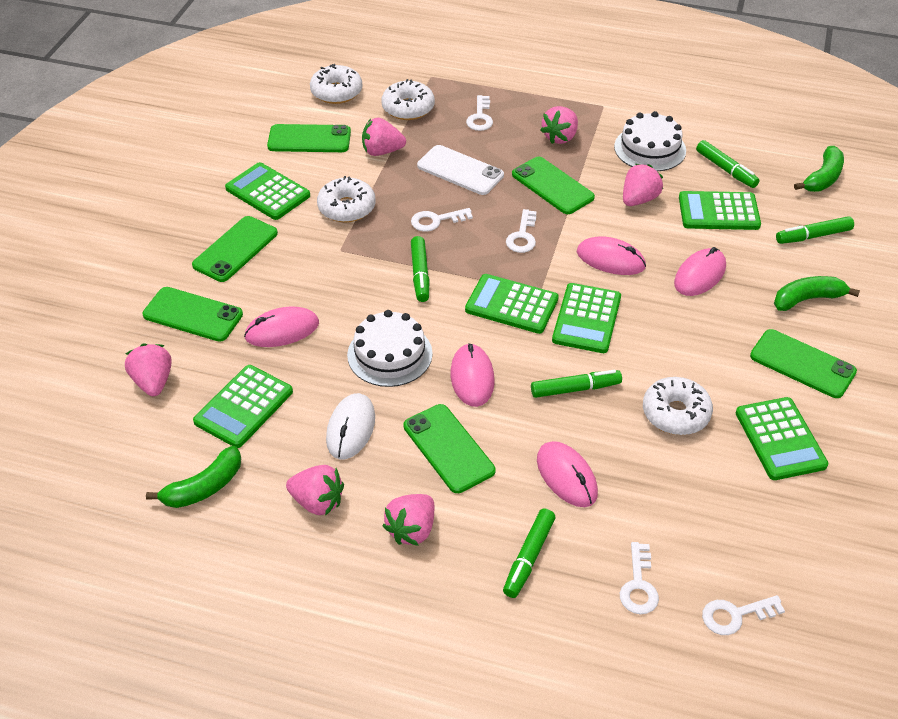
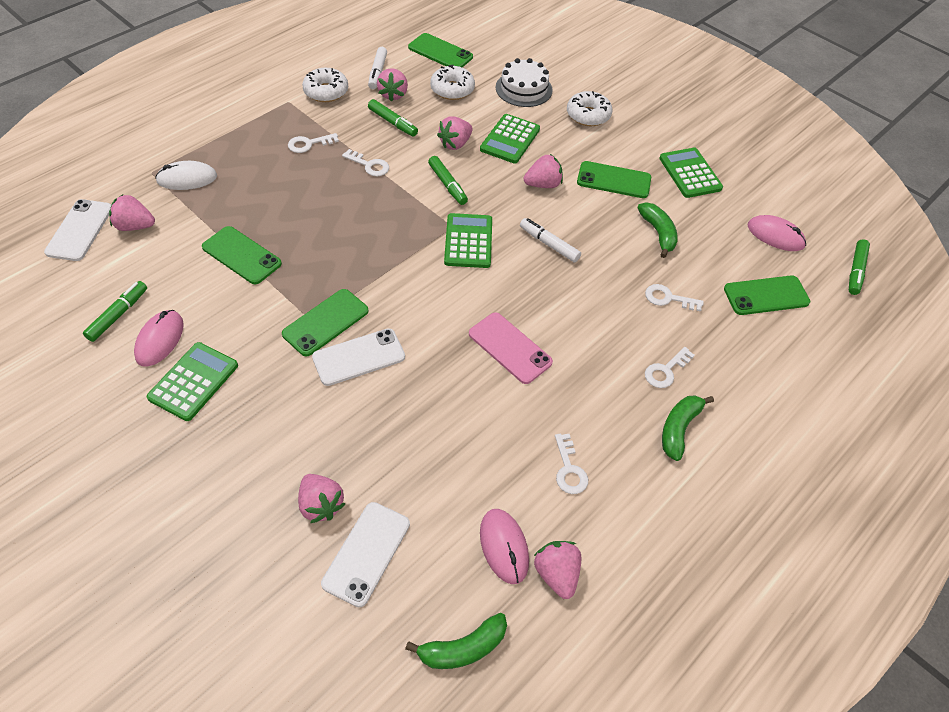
green calculator: [193,365,293,448] [225,162,310,220] [465,274,559,334] [552,283,621,353] [679,191,761,230] [736,397,828,480] = 6 -> [147,342,238,421] [444,213,492,268] [480,114,540,163] [659,147,723,198] = 4
green marker: [411,236,429,302] [503,509,556,598] [531,370,622,398] [696,140,760,188] [776,216,854,244] = 5 -> [83,281,147,342] [368,99,418,136] [428,156,468,205] [849,239,870,295] = 4
green phone: [142,287,243,342] [192,216,278,282] [267,124,351,152] [404,404,495,493] [512,157,595,214] [750,329,857,398] = 6 -> [202,226,282,284] [282,289,369,357] [408,33,473,67] [577,161,651,198] [724,276,810,315] = 5
pink mouse: [244,306,319,347] [450,343,495,407] [537,441,598,507] [577,236,646,275] [674,247,726,296] = 5 -> [134,310,184,367] [480,509,529,584] [748,215,806,251] = 3
pink phone: none = 0 -> [469,312,553,384] = 1
white cake: [347,310,433,387] [614,111,686,171] = 2 -> [496,58,553,107] = 1
white donut: [310,64,362,104] [317,176,376,222] [382,79,435,120] [643,377,713,435] = 4 -> [302,68,348,102] [430,64,475,100] [567,91,613,126] = 3
white marker: none = 0 -> [368,47,387,89] [520,218,581,262] = 2
white phone: [417,145,504,195] = 1 -> [44,199,111,261] [312,328,405,386] [321,502,410,607] = 3

